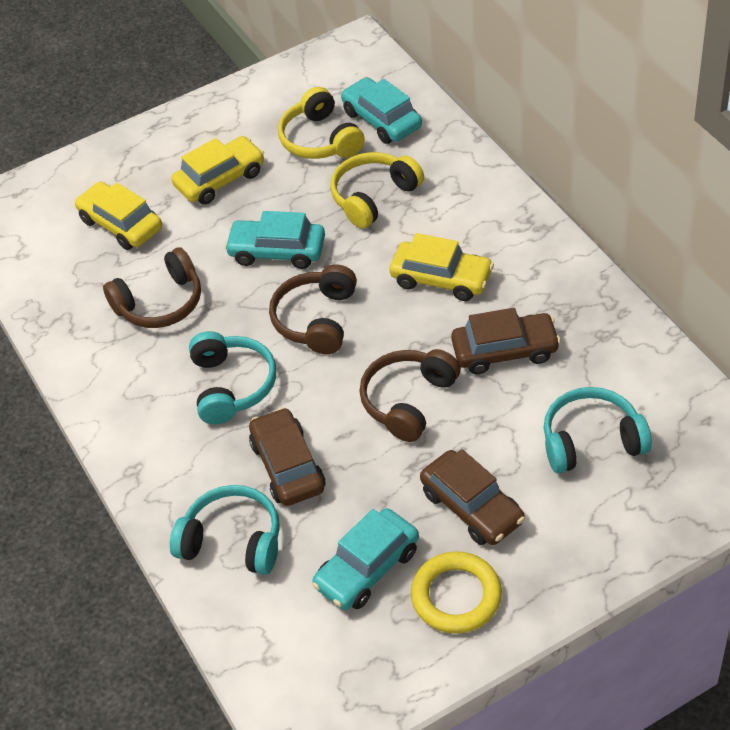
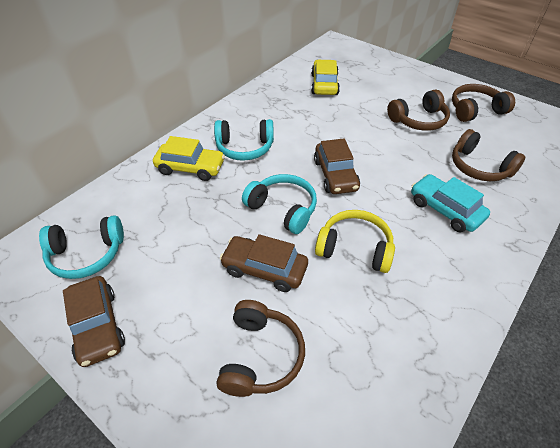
brown headphones: [103,247,201,328] [269,264,357,354] [359,349,461,442] = 3 -> [216,300,305,397] [387,89,450,131] [452,84,515,122] [452,129,525,181] = 4
turquoise car: [224,211,325,269] [312,508,419,610] [341,77,422,144] = 3 -> [411,174,490,233] = 1
yellow car: [75,182,162,250] [171,136,264,205] [390,233,494,301] = 3 -> [153,136,225,181] [311,60,340,95] = 2
yellow headphones: [278,87,365,159] [330,152,424,228] = 2 -> [315,210,395,273] = 1
yellow ring: [411,551,502,634] = 1 -> none = 0

